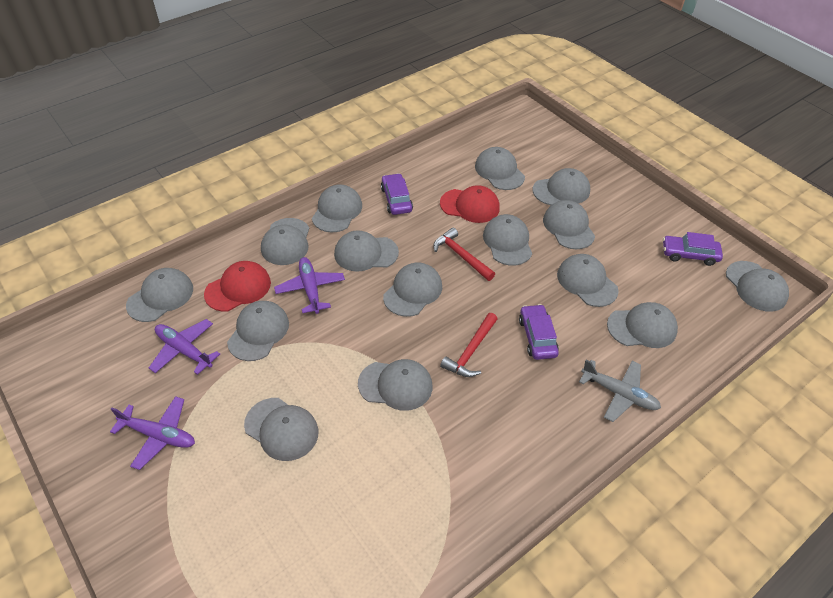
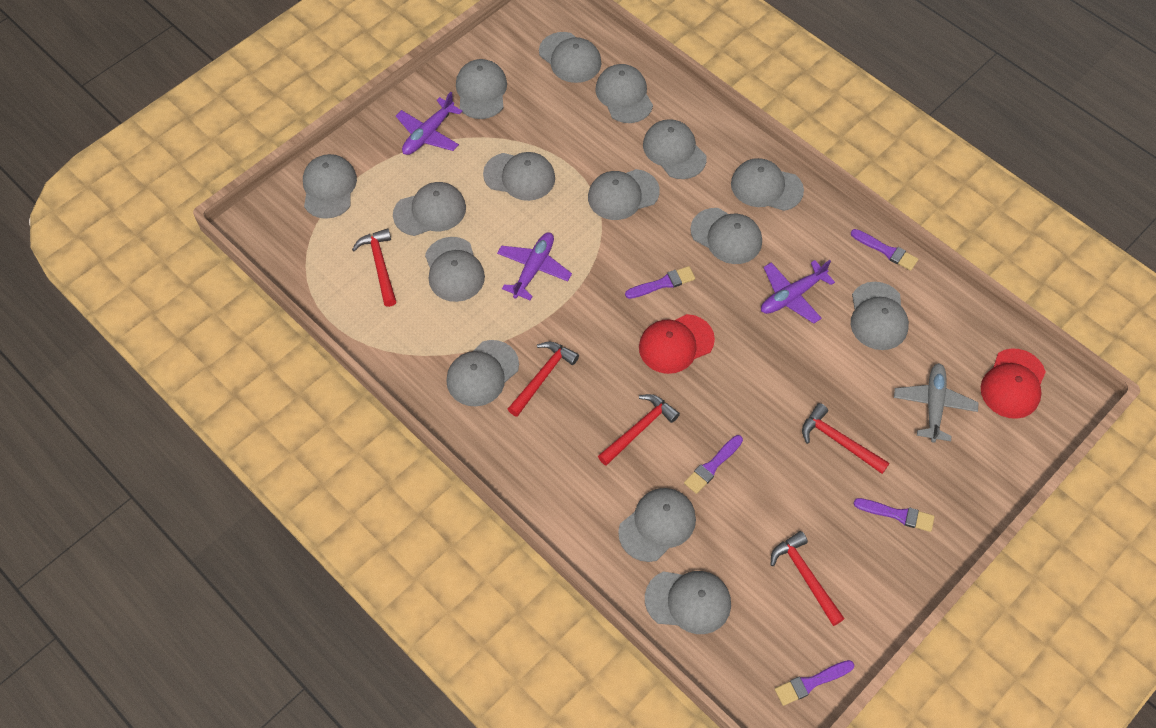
purple brush: none = 0 -> [625,266,695,299] [684,435,743,494] [775,660,854,706] [851,229,918,271] [853,498,934,532] = 5
purple car: [381,173,413,215] [519,304,559,360] [663,232,723,266] = 3 -> none = 0
red hammer: [433,228,495,281] [440,313,498,377] = 2 -> [352,228,396,307] [508,342,579,417] [598,394,680,466] [771,531,845,626] [802,403,890,474] = 5

